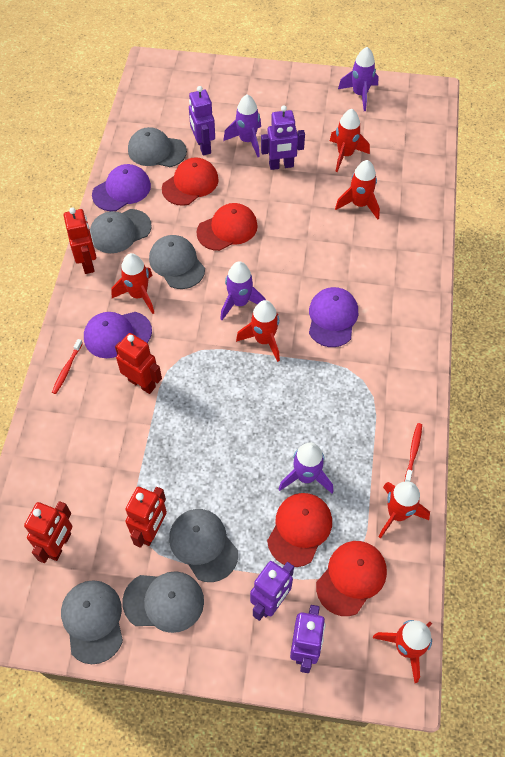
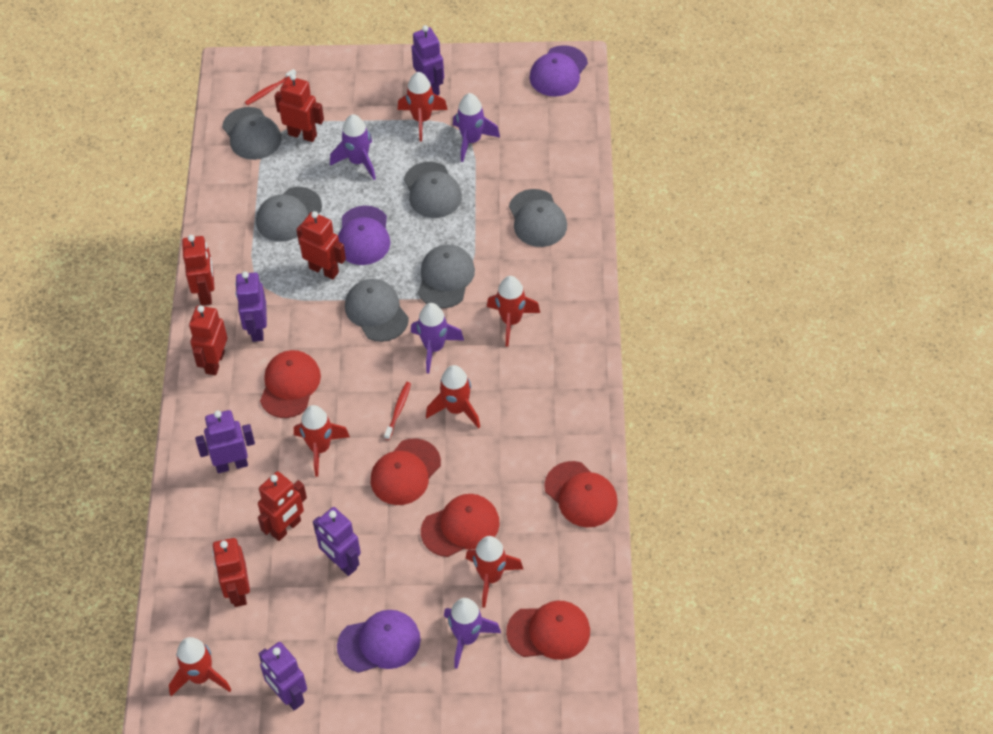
purple robot: [189,86,215,155] [250,561,294,621] [261,105,305,170] [290,605,325,673] = 4 -> [195,410,255,473] [235,271,267,342] [259,642,307,711] [313,507,361,576] [411,25,444,95] = 5
red cap: [162,157,219,206] [196,203,258,251] [267,493,332,567] [316,541,387,616] = 4 -> [260,350,321,418] [371,438,441,505] [421,494,500,557] [506,601,590,660] [544,461,618,527] = 5
red robot: [24,501,72,563] [64,207,96,274] [115,333,162,394] [125,487,167,548] = 4 -> [182,235,214,305] [189,305,227,375] [212,538,250,607] [258,471,307,541] [274,74,324,142] [296,211,346,279] = 6

